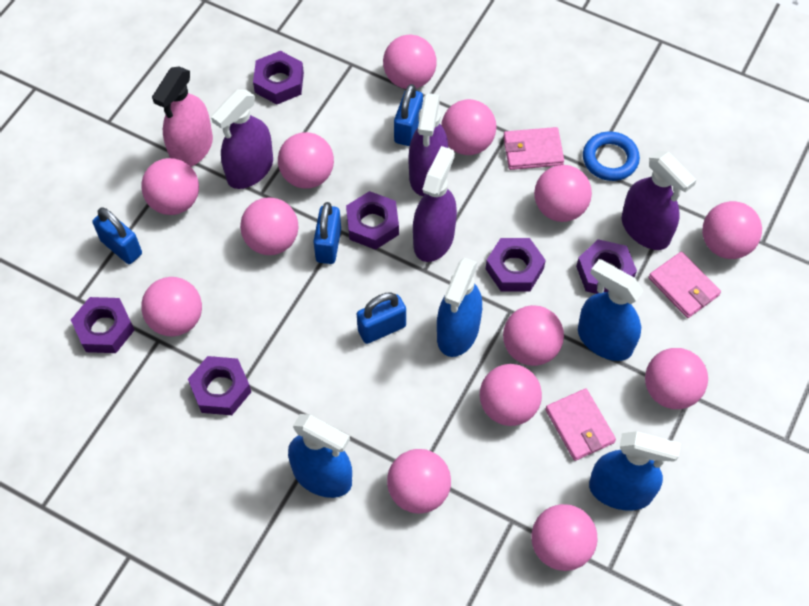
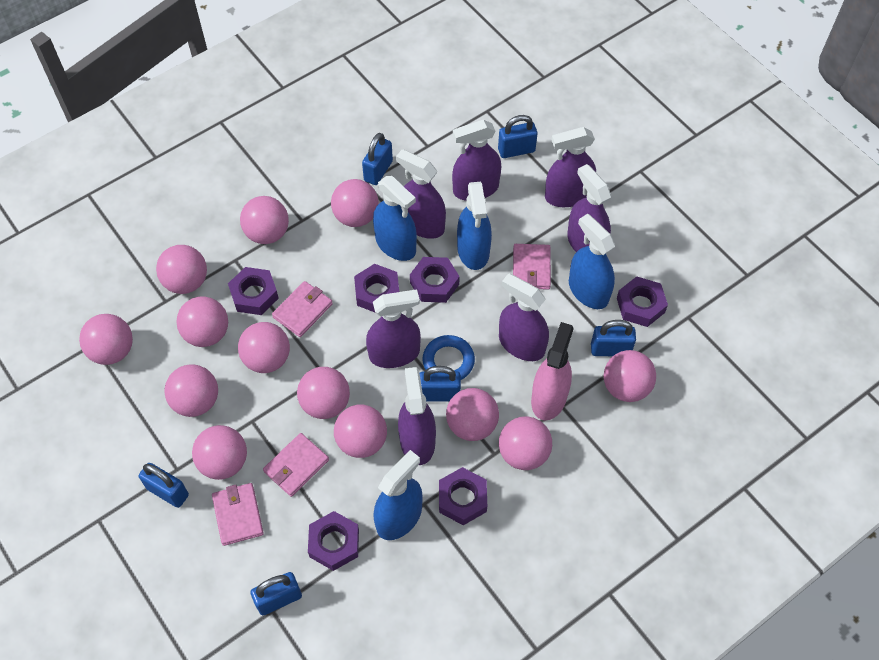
blue padlock: [93,207,142,264] [313,202,341,264] [357,292,406,344] [394,84,423,146] = 4 -> [139,463,189,508] [250,572,302,615] [362,133,393,185] [420,366,461,402] [498,115,538,158] [591,320,636,356] = 6
pink wallet: [503,127,564,170] [545,388,616,461] [649,252,721,318] = 3 -> [212,483,264,546] [263,433,329,497] [272,281,333,337] [513,244,551,290] = 4
purple spray bottle: [211,89,273,189] [408,93,448,196] [413,146,457,262] [622,151,696,250] = 4 -> [366,289,421,368] [396,149,446,239] [398,367,436,465] [452,120,501,201] [499,273,549,361] [545,127,596,207] [567,164,611,252] = 7

